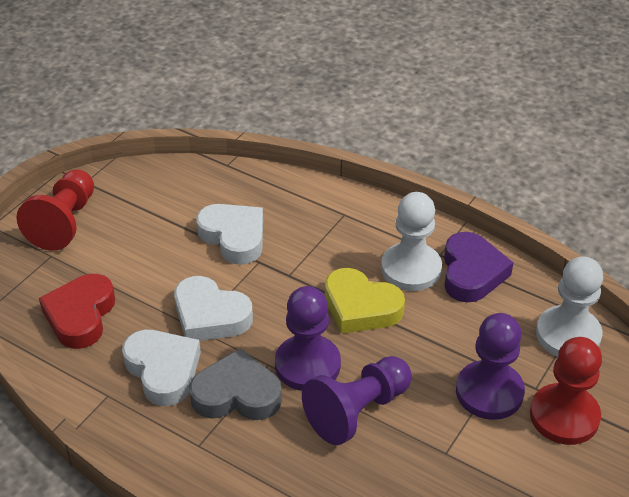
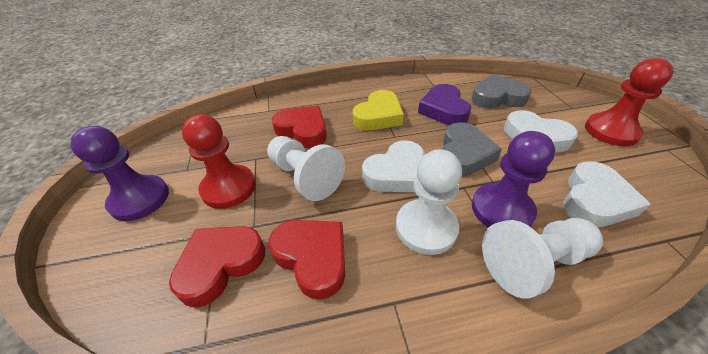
grey heart: [189,348,282,420] = 1 -> [442,122,502,177] [472,74,532,109] = 2
purple pawn: [275,286,341,391] [302,356,412,445] [456,313,525,420] = 3 -> [70,126,169,221] [472,131,555,228] = 2
red heart: [39,274,115,349] = 1 -> [169,226,265,308] [269,220,345,300] [272,106,327,148] = 3
white pawn: [381,192,442,291] [536,256,603,357] = 2 -> [267,136,345,201] [396,149,462,255] [482,218,603,299] = 3

